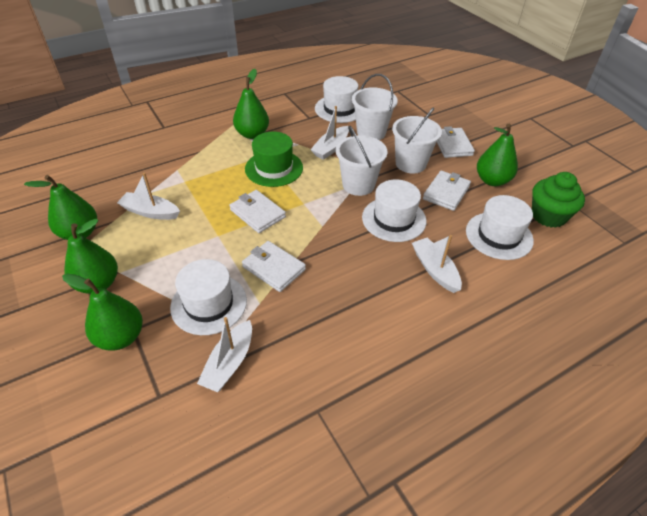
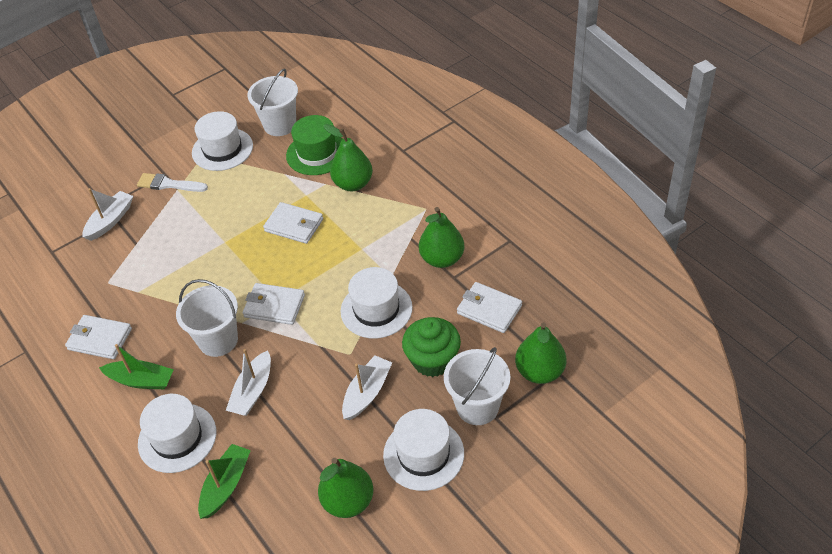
green boat: none = 0 -> [99,344,174,389] [198,444,251,519] = 2
green pear: [24,175,97,240] [62,273,143,350] [64,219,118,294] [233,69,269,139] [477,124,518,186] = 5 -> [318,458,373,518] [324,124,373,191] [419,207,464,268] [515,322,566,384] = 4
white boat: [117,173,180,220] [197,317,252,392] [310,106,349,160] [412,235,462,293] = 4 -> [83,188,133,241] [226,349,271,416] [342,356,392,420] = 3
white brush: none = 0 -> [137,173,208,192] = 1

